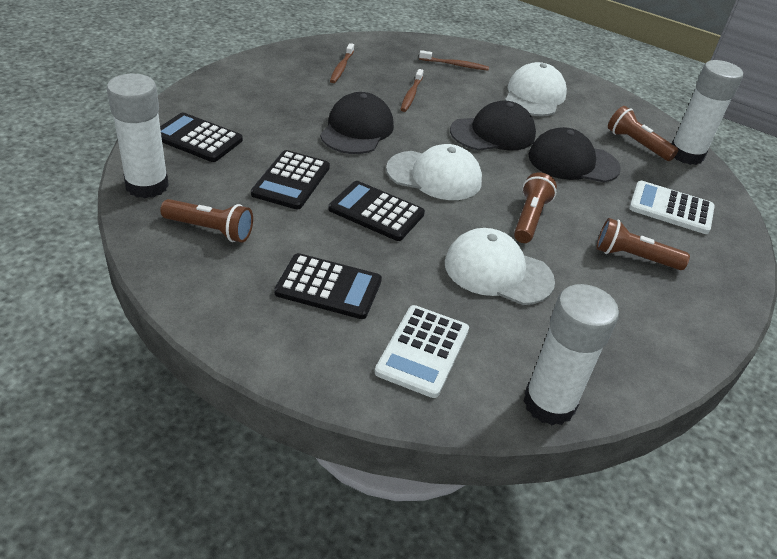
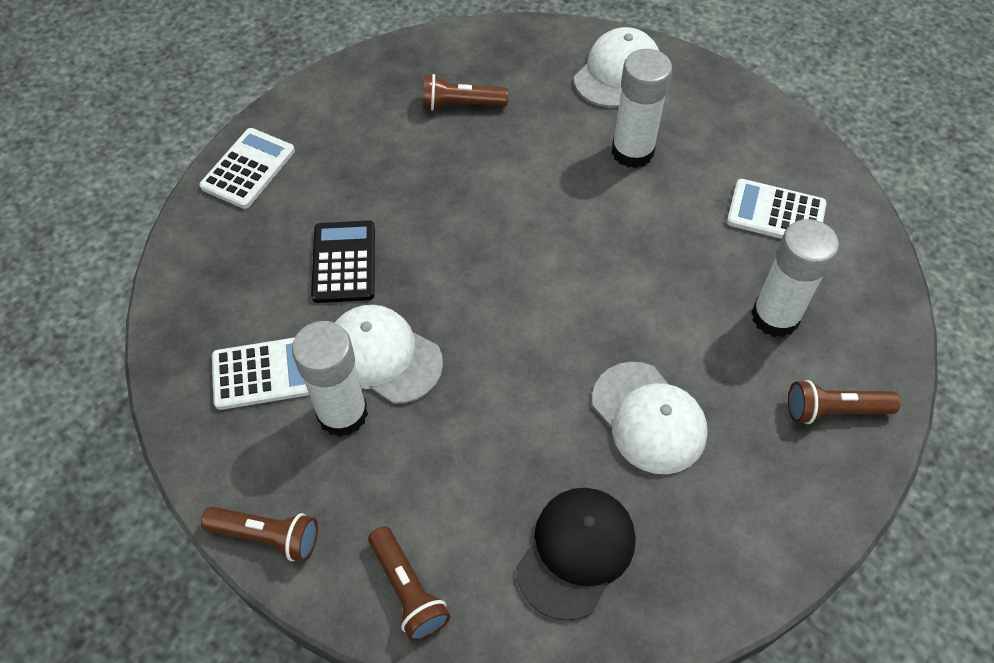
black calculator: [160,112,243,162] [251,150,330,209] [274,253,382,319] [328,181,425,241] = 4 -> [311,221,375,303] = 1
black cap: [320,92,394,154] [450,101,536,151] [528,127,621,183] = 3 -> [516,488,636,621] = 1
brown toothbrush: [330,43,354,83] [400,69,424,112] [419,50,489,71] = 3 -> none = 0
white calculator: [375,305,469,398] [629,181,715,234] = 2 -> [200,128,295,209] [212,337,309,410] [727,179,827,239] = 3

